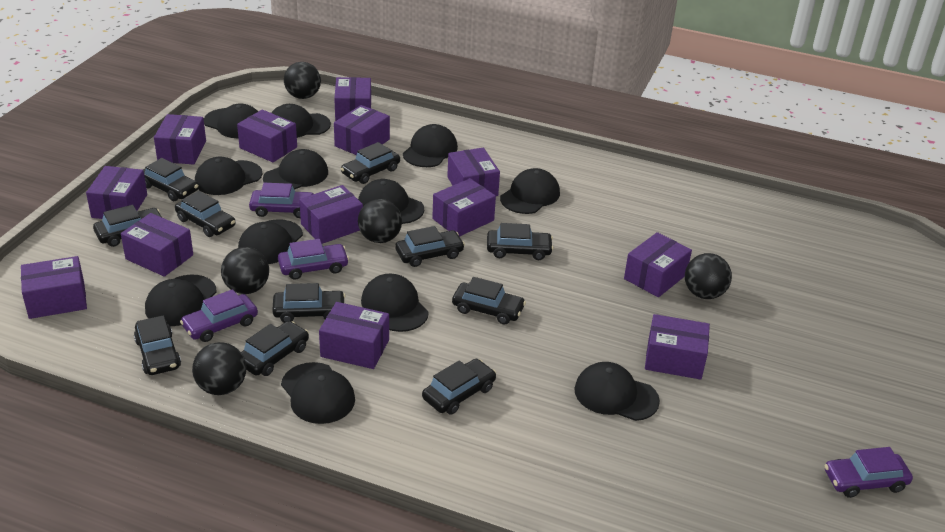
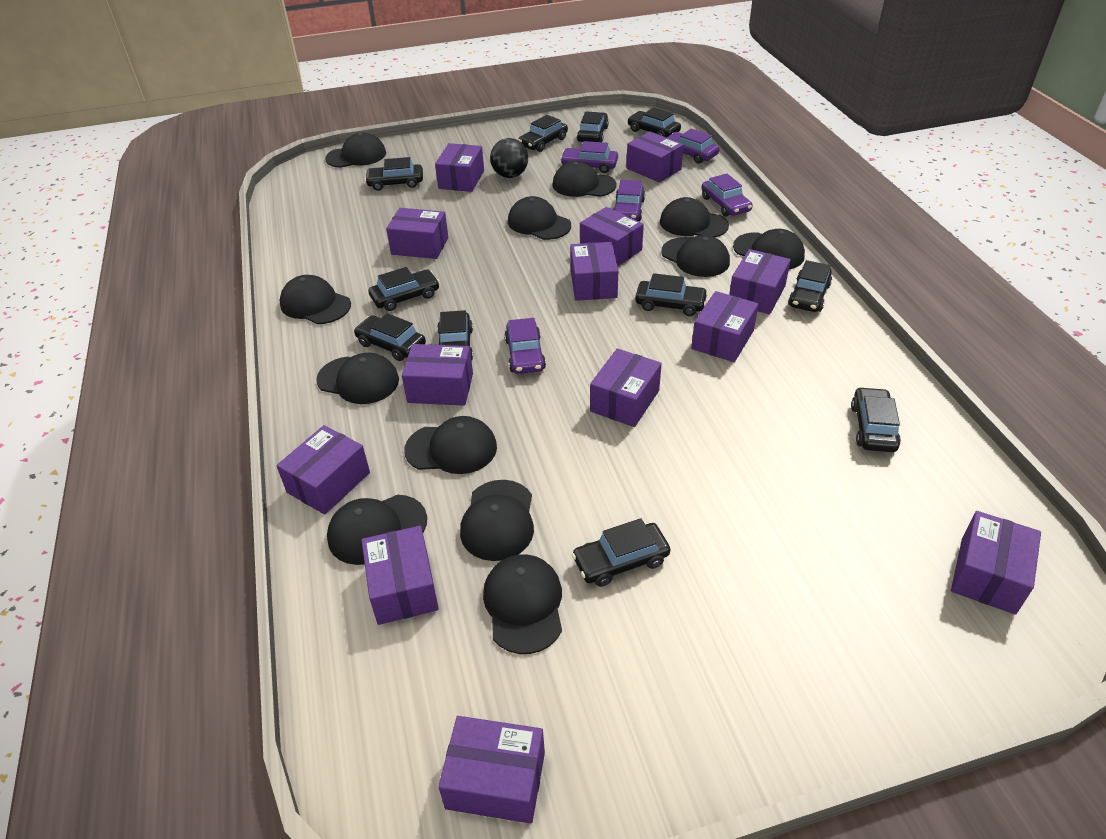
black ball: [192,342,246,395] [221,247,269,294] [284,62,321,99] [358,199,402,243] [685,253,732,299] = 5 -> [490,138,528,178] = 1
purple car: [180,289,258,342] [249,183,313,218] [278,239,349,280] [825,447,913,498] = 4 -> [504,318,546,374] [560,141,618,173] [613,180,645,221] [667,129,720,164] [701,174,753,217] = 5

